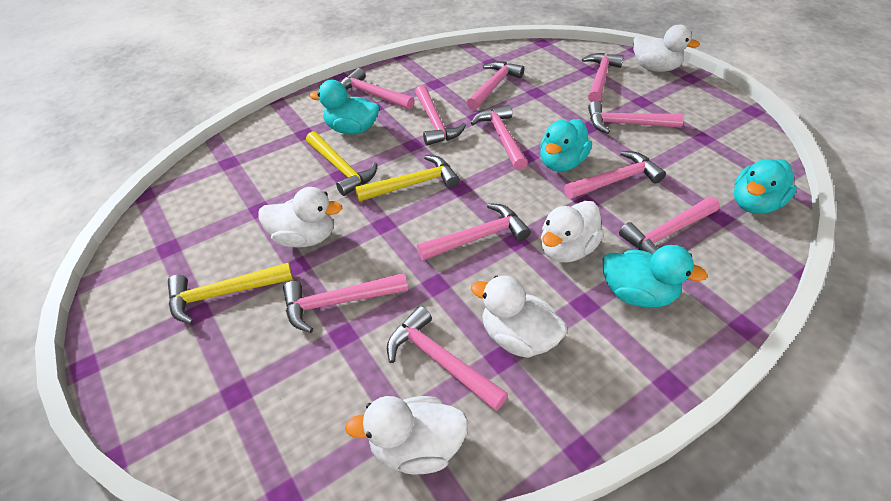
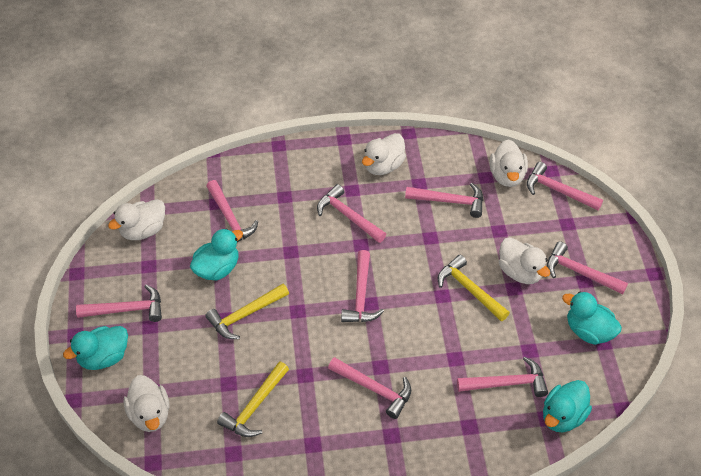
pink hammer: [283,273,408,333] [341,68,415,110] [387,306,508,411] [415,85,466,146] [417,203,531,261] [467,61,524,110] [471,105,528,170] [564,151,666,199] [582,53,624,102] [588,101,684,134] [619,196,720,254] = 11 -> [76,284,162,322] [206,180,258,242] [317,184,386,243] [328,357,411,419] [341,250,384,322] [405,183,483,218] [457,356,548,397] [527,162,603,211] [547,241,628,295] = 9

